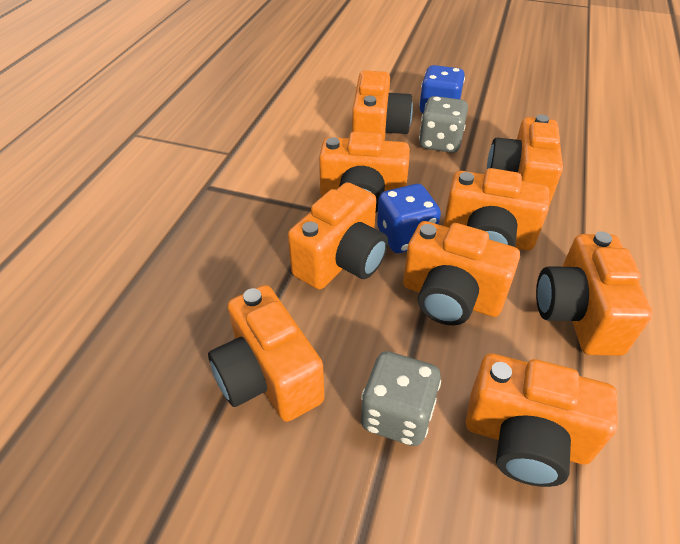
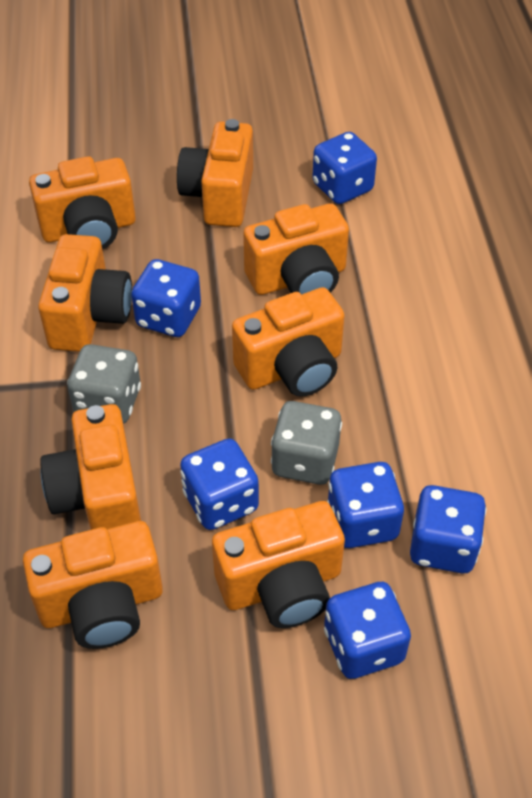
blue dice: [377,184,441,253] [419,65,465,113] = 2 -> [131,259,201,337] [180,439,259,530] [312,132,377,204] [324,582,411,679] [327,462,404,548] [410,485,486,574] = 6
orange camera: [208,285,325,422] [288,182,388,289] [319,131,410,213] [352,71,413,141] [403,221,520,325] [443,168,549,251] [466,353,618,487] [487,114,563,206] [536,231,652,356] = 9 -> [23,521,163,649] [29,156,136,249] [38,234,132,352] [40,404,141,530] [177,119,253,227] [212,501,345,628] [232,287,345,397] [243,203,349,295] = 8

